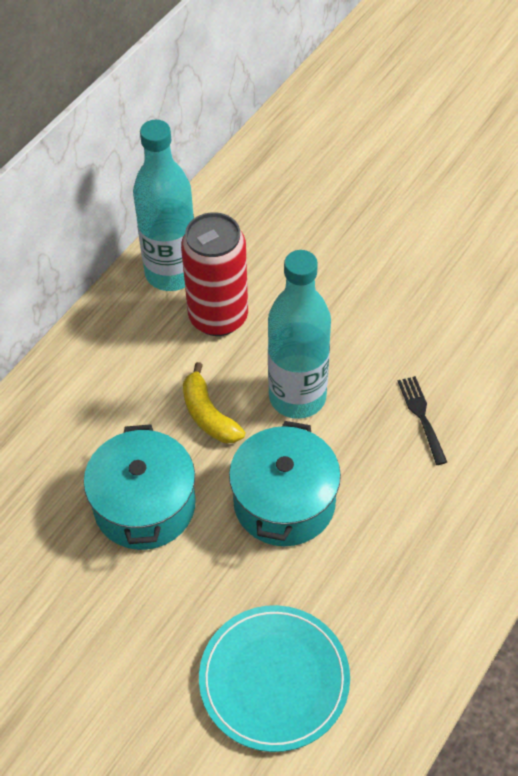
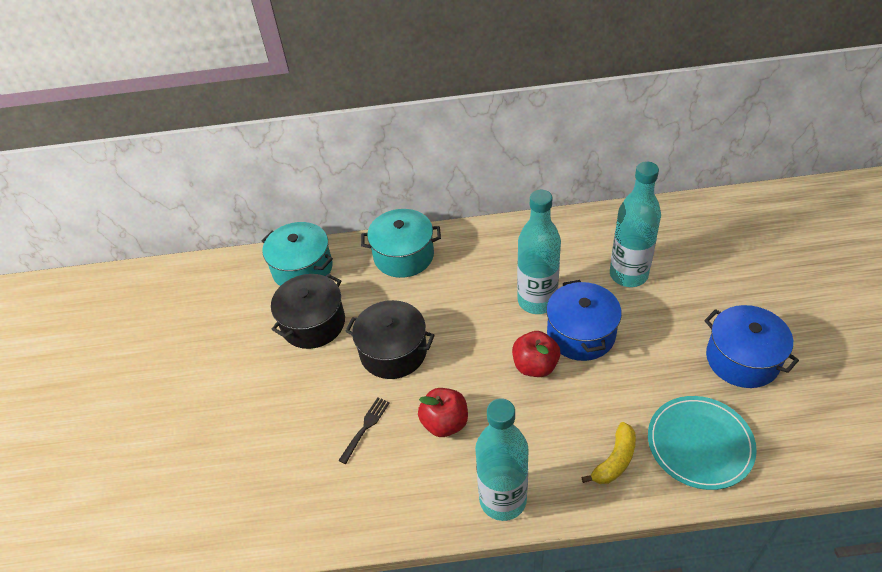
black pot: none = 0 -> [271,274,345,349] [345,300,435,379] = 2
blue pot: none = 0 -> [546,280,622,361] [704,305,799,388] = 2
red apple: none = 0 -> [418,388,468,437] [512,331,560,377] = 2
red can: [181,212,248,336] = 1 -> none = 0
turquoise bottle: [133,120,194,291] [268,250,331,419] = 2 -> [475,398,529,521] [517,190,561,314] [610,161,661,287] = 3

